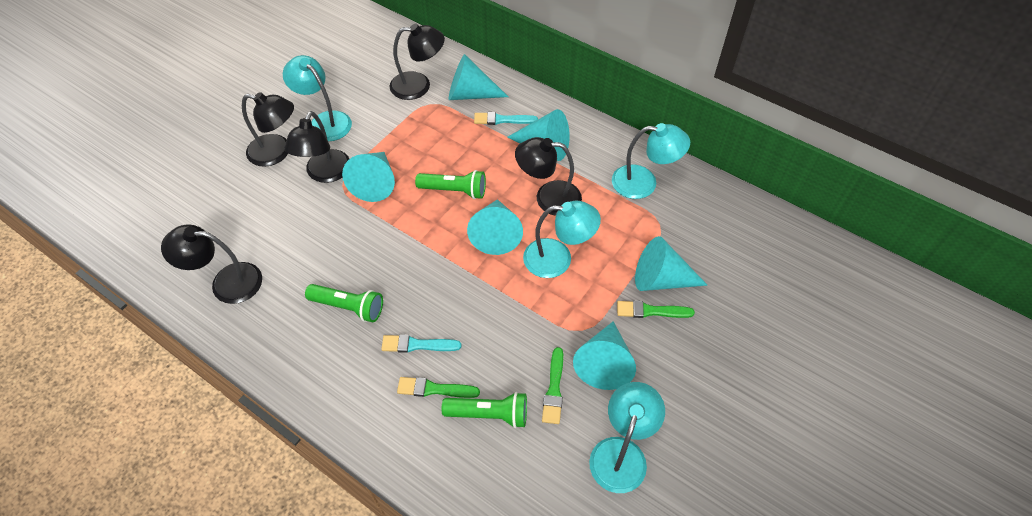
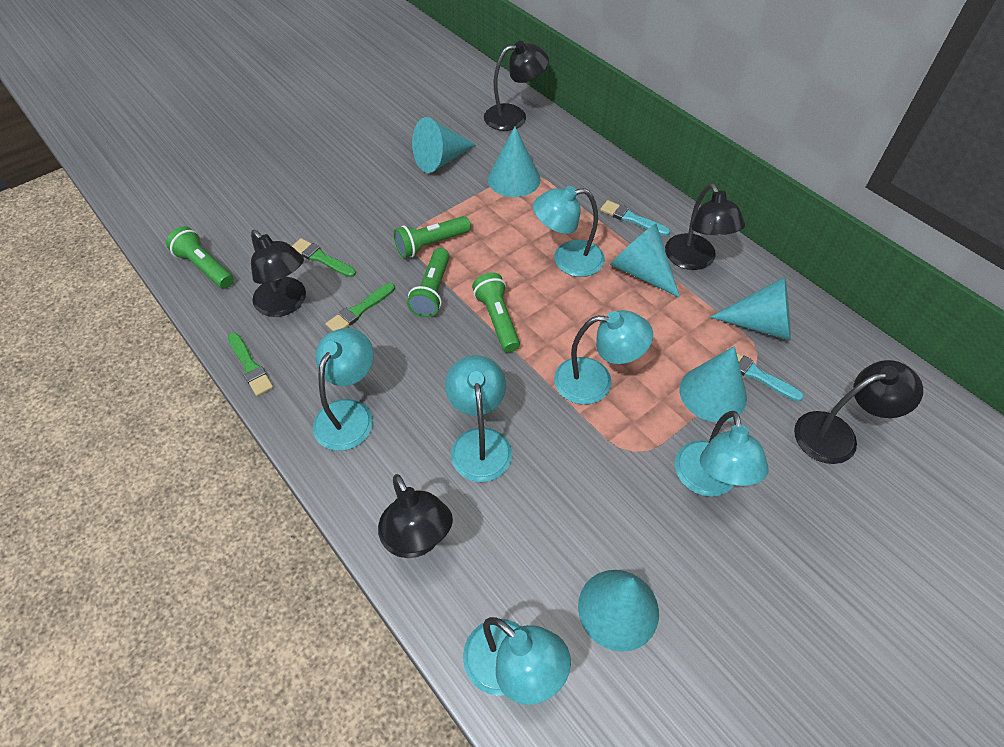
green flashlight: [305,284,383,322] [415,170,486,199] [442,392,527,428] = 3 -> [166,226,234,289] [394,216,471,258] [407,248,450,317] [472,273,520,353] = 4
turquoise lamp: [283,55,352,142] [523,201,601,278] [589,382,665,493] [612,123,690,199] = 4 -> [313,328,374,451] [445,355,512,482] [463,617,571,705] [533,186,605,277] [554,310,653,405] [675,411,768,497] = 6

